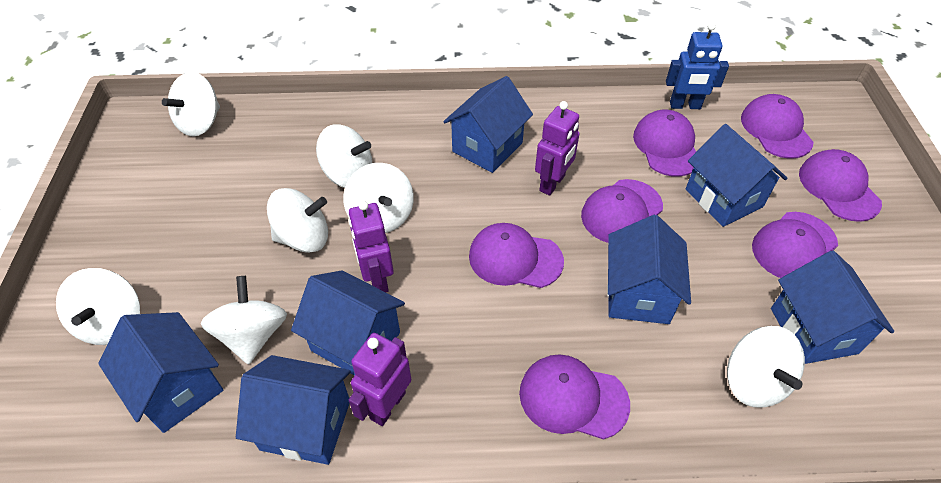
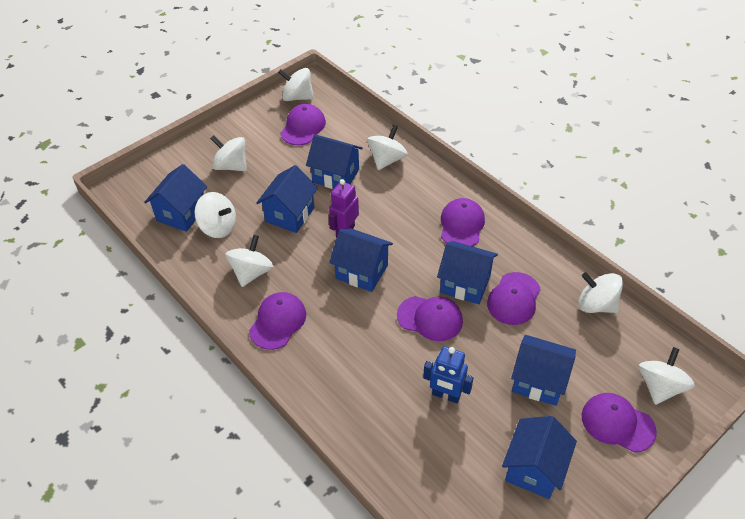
purple cap: [469,223,564,288] [519,354,630,440] [581,179,663,243] [633,110,696,177] [741,94,814,159] [752,212,838,278] [799,149,882,222] = 7 -> [249,292,306,350] [280,104,326,145] [397,296,463,341] [441,198,485,246] [487,272,541,325] [582,393,657,453] = 6
purple robot: [348,201,394,292] [349,333,411,426] [535,101,579,196] = 3 -> [329,179,359,238] = 1

